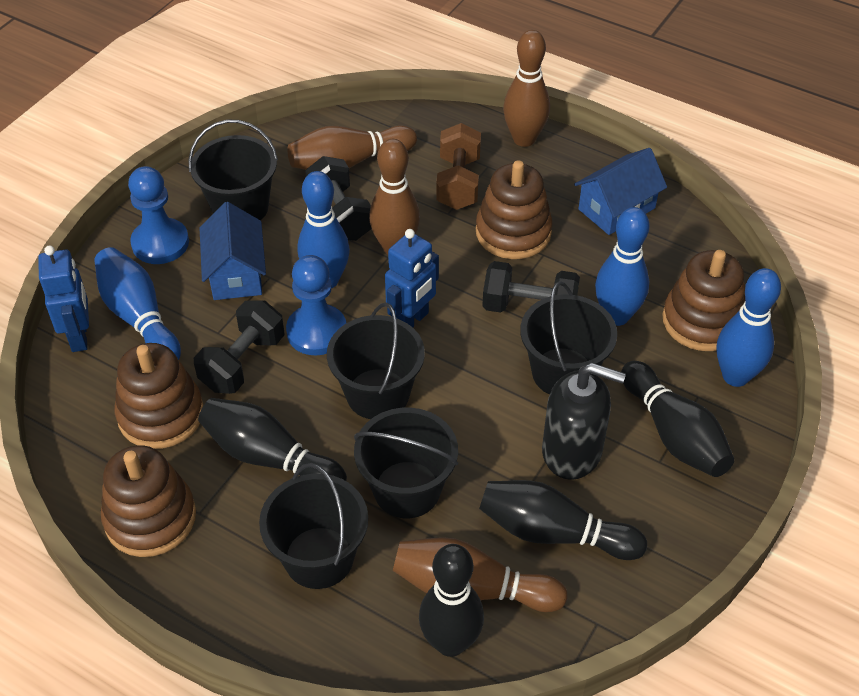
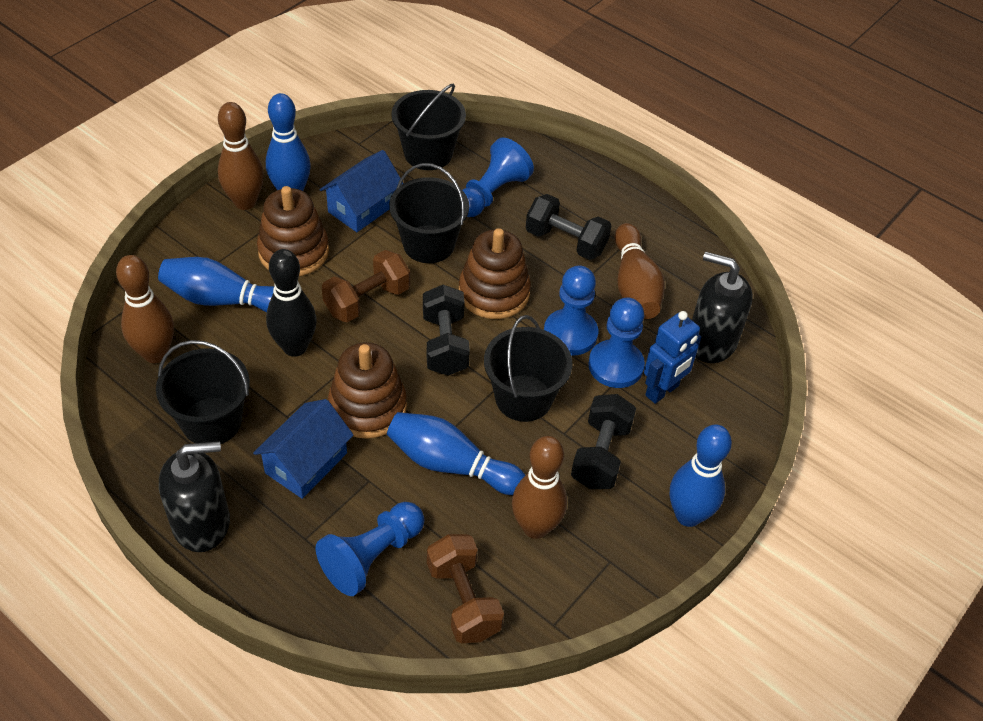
black bowling pin: [198,398,347,481] [419,544,484,657] [479,480,647,560] [621,361,734,477] = 4 -> [266,249,317,357] = 1
black bucket: [188,120,278,220] [259,463,368,589] [327,302,425,419] [354,408,458,518] [520,281,617,395] = 5 -> [156,340,250,444] [389,163,469,263] [391,84,466,170] [484,315,573,422] = 4
black soap dispenser: [542,363,626,480] = 1 -> [159,441,230,552] [692,252,753,363] = 2
blue pawn: [128,166,189,264] [286,255,346,355] = 2 -> [316,502,425,596] [463,138,534,217] [544,265,598,356] [588,298,645,388] = 4
blue robot: [38,245,89,352] [385,229,439,327] = 2 -> [644,311,701,404] = 1
brown dumbbell: [436,123,481,210] = 1 -> [322,250,410,322] [427,534,504,644] = 2
brown stacking toy: [101,445,196,557] [115,343,203,449] [476,160,553,259] [662,250,745,351] = 4 -> [257,186,329,276] [328,342,407,439] [459,228,531,319] = 3

